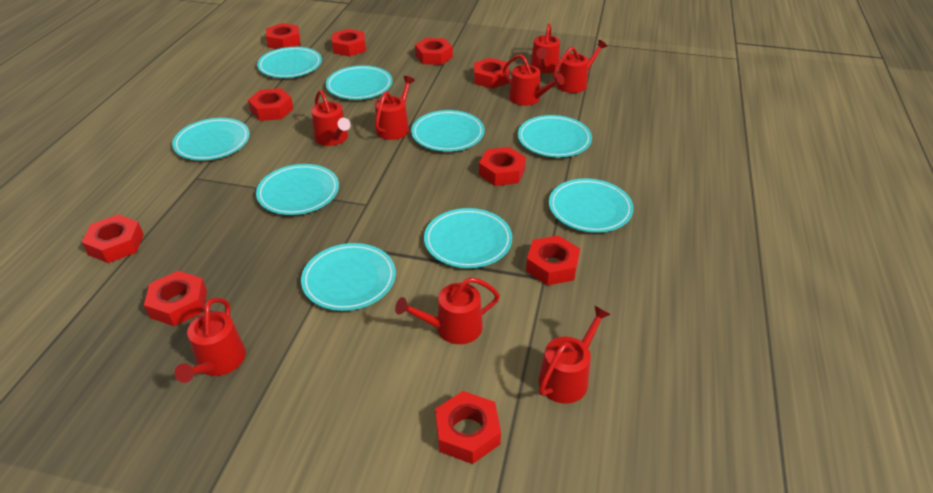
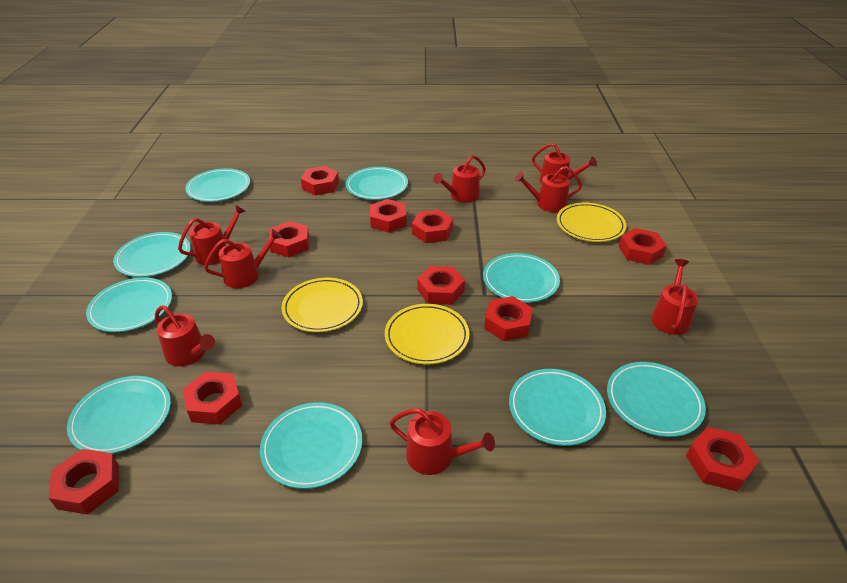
yellow plate: none = 0 -> [282,278,363,332] [385,304,470,364] [557,203,626,242] = 3

